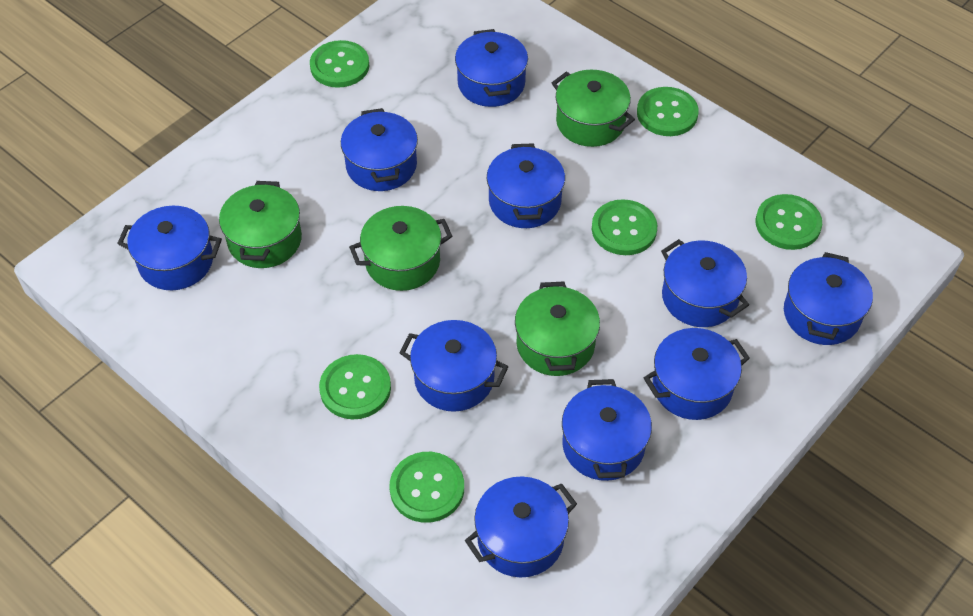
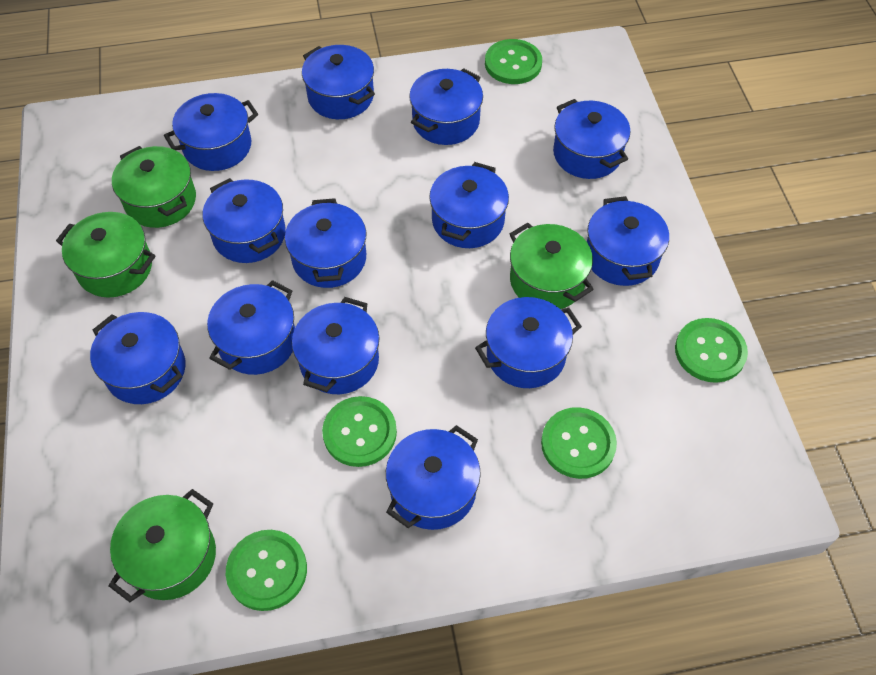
blue pot: [117,206,222,290] [341,108,418,191] [399,320,508,412] [455,29,528,107] [465,477,577,578] [487,143,565,228] [562,379,652,481] [644,328,750,420] [661,239,749,327] [784,252,873,345] = 10 -> [90,312,186,404] [164,93,258,171] [203,178,286,263] [207,280,295,375] [285,198,366,288] [292,297,379,394] [302,45,375,119] [386,425,481,530] [409,68,483,145] [429,162,509,248] [475,297,582,388] [553,99,630,179] [587,196,669,286] = 13
green button: [310,40,369,88] [319,354,391,419] [389,452,464,523] [592,199,657,255] [637,87,699,136] [755,194,822,250] = 6 -> [226,530,307,611] [322,396,397,467] [485,39,542,84] [541,407,617,479] [675,318,748,383] = 5

